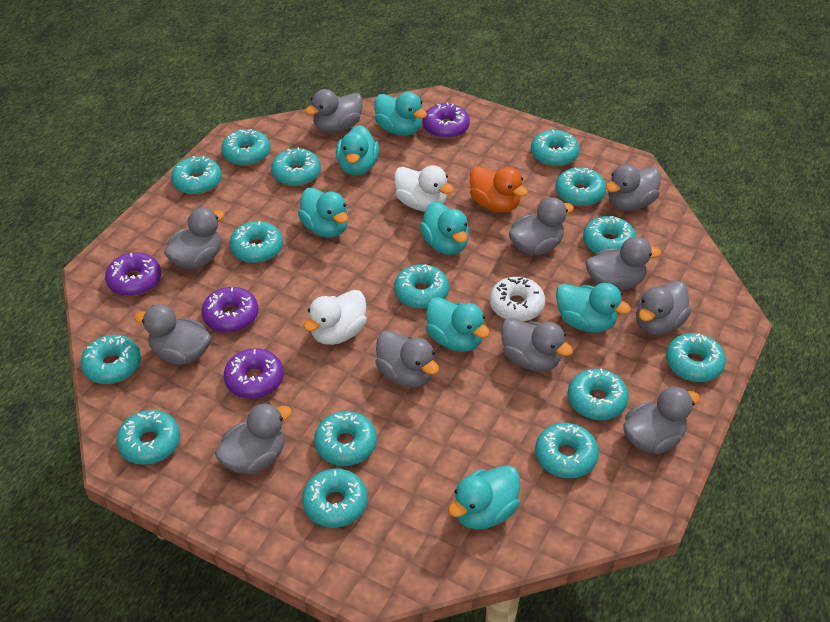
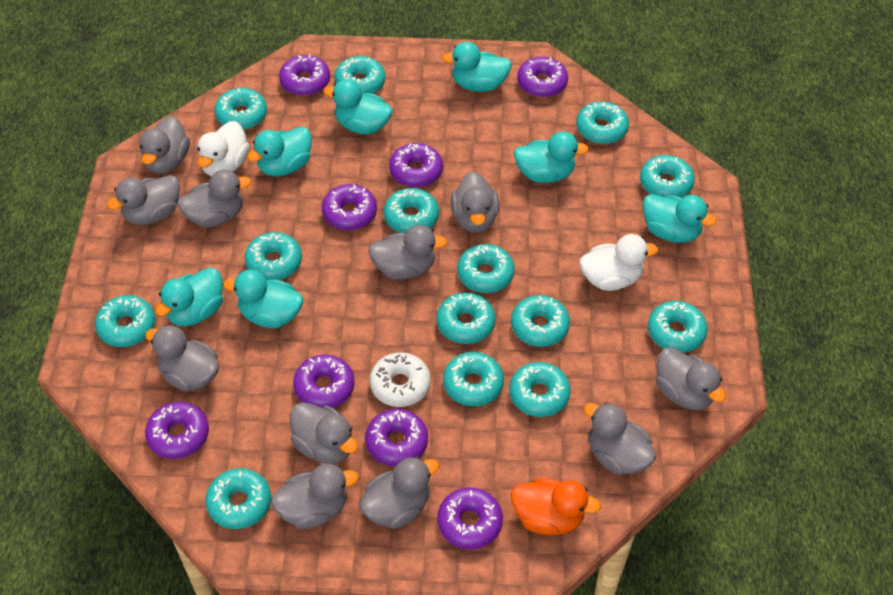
purple donut: [105,252,161,296] [201,287,258,333] [224,348,284,399] [423,102,470,139] = 4 -> [145,402,209,459] [279,55,330,96] [293,354,355,408] [322,184,377,230] [365,409,428,466] [389,143,443,187] [437,487,503,549] [517,57,568,97] = 8
turquoise donut: [80,335,141,384] [116,410,180,465] [171,156,222,195] [221,129,270,166] [229,221,283,263] [271,147,321,186] [302,468,368,528] [314,411,377,466] [394,264,449,309] [531,130,580,167] [535,423,599,478] [555,167,606,206] [568,369,629,420] [583,216,636,254] [666,333,726,382] = 15 -> [95,295,156,347] [206,468,271,529] [215,88,267,130] [244,232,302,280] [334,56,385,94] [384,188,439,233] [437,292,495,344] [443,352,504,406] [457,244,515,293] [509,362,571,417] [511,295,570,347] [576,102,629,144] [640,155,695,198] [648,301,708,352] = 14

